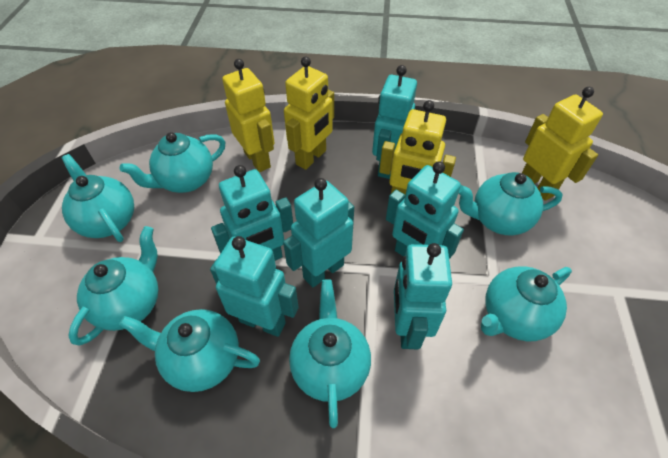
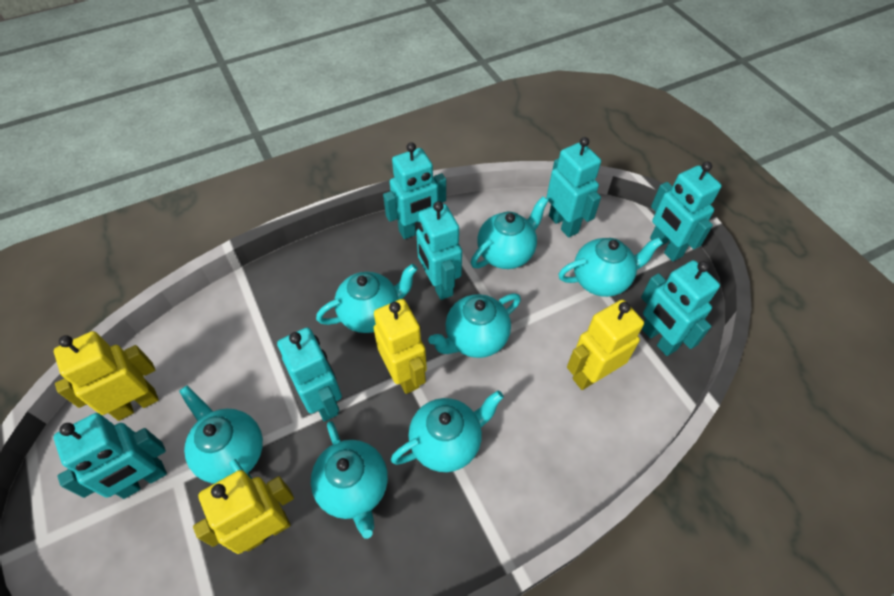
turquoise robot: [210,236,299,337] [211,165,293,261] [283,178,354,288] [372,65,417,179] [386,161,464,259] [394,243,452,349] = 6 -> [54,413,167,499] [277,327,342,422] [383,142,446,239] [416,201,462,300] [546,137,601,238] [641,260,720,356] [650,162,721,262] = 7

